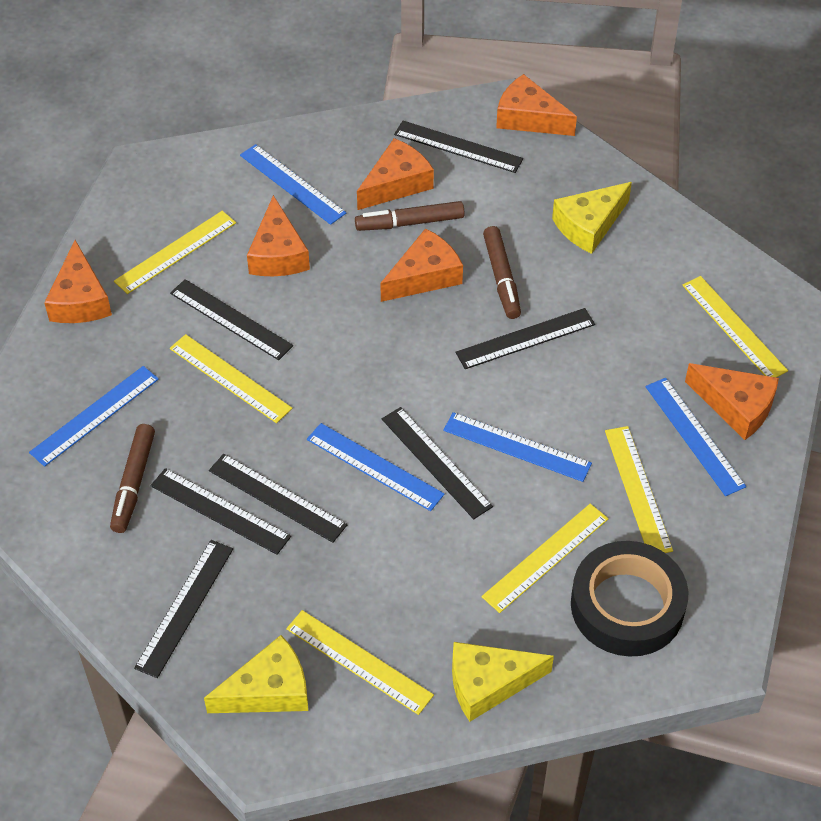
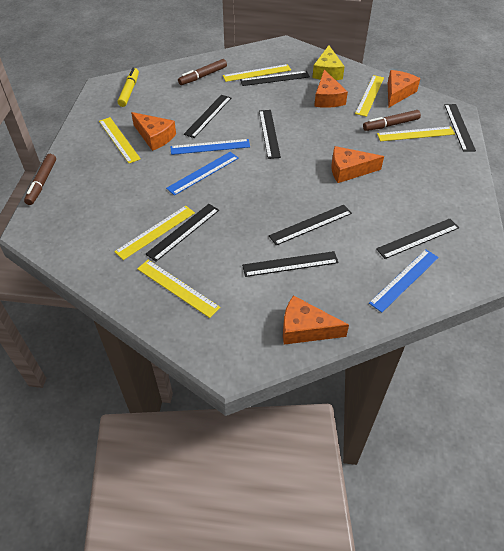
black ruler: [134,540,233,678] [151,468,291,555] [170,279,293,360] [209,454,347,543] [382,407,493,519] [394,121,523,173] [456,308,595,369] = 7 -> [146,204,219,262] [184,95,231,138] [240,71,310,86] [242,251,339,277] [259,110,281,159] [269,205,352,245] [376,219,459,259] [444,104,476,152] = 8
black tape: [571,541,688,657] = 1 -> none = 0
blue ruler: [29,366,159,467] [240,144,346,225] [307,423,445,511] [443,412,592,482] [645,378,746,496] = 5 -> [166,152,239,196] [170,139,250,155] [369,249,439,313] = 3
orange cheese: [44,240,112,323] [247,195,310,276] [357,138,434,210] [380,228,463,302] [496,74,577,136] [685,363,779,440] = 6 -> [131,112,176,151] [283,295,349,345] [314,70,348,108] [332,146,384,183] [388,70,420,108] = 5
yellow cheese: [204,635,308,713] [452,642,554,722] [552,182,632,254] = 3 -> [312,45,345,80] = 1
yellow marker: none = 0 -> [118,68,139,107] = 1

